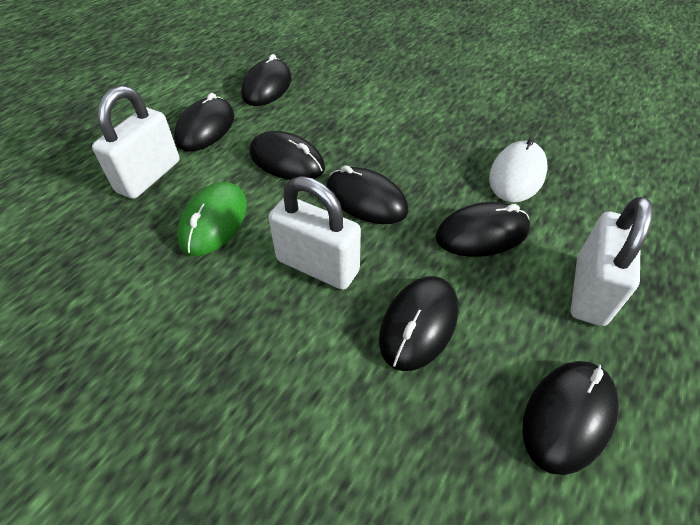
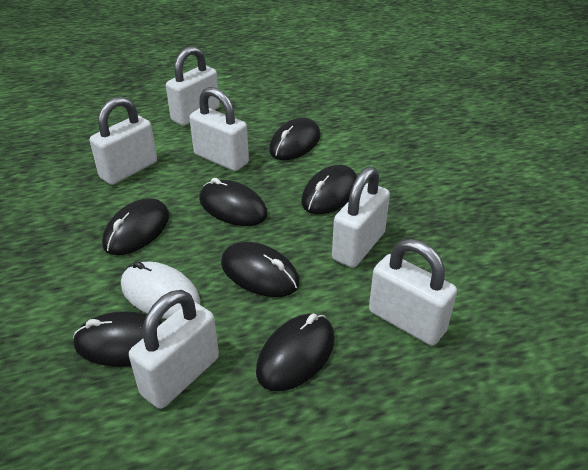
green mouse: [177,182,247,256] = 1 -> none = 0
white padlock: [92,86,179,199] [269,176,361,290] [571,197,653,326] = 3 -> [90,97,157,185] [129,290,219,409] [166,46,220,126] [189,87,249,171] [332,167,390,268] [369,239,457,346] = 6

